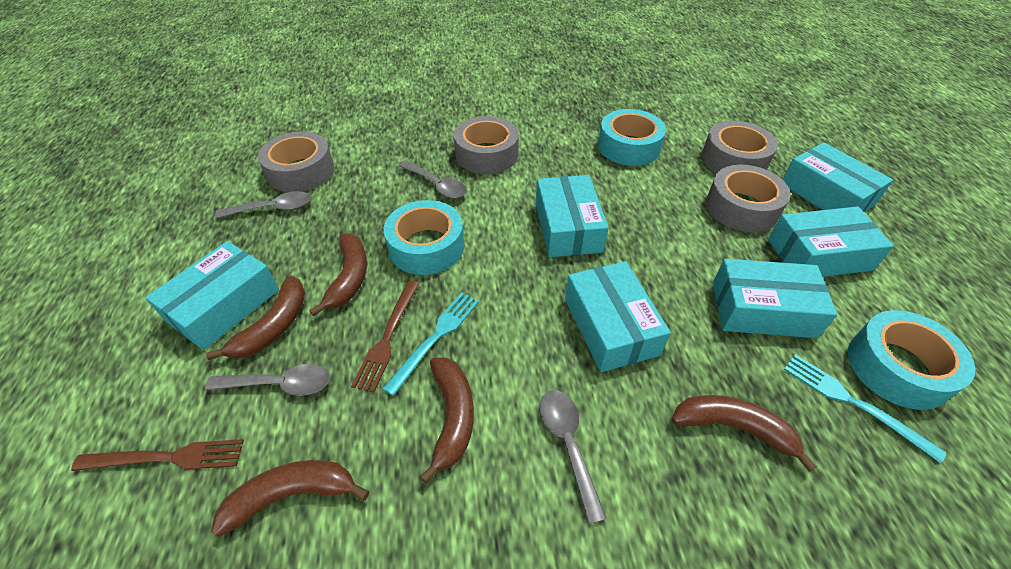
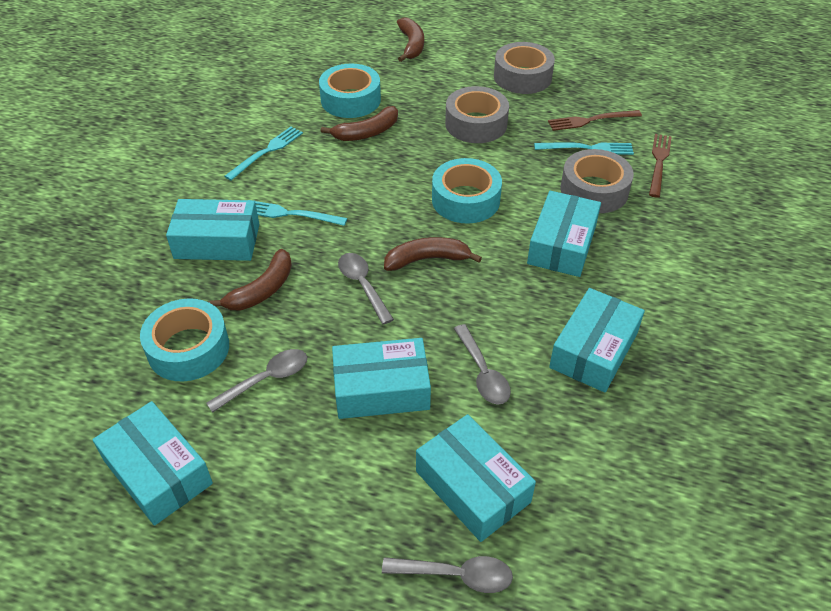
brown banana: [206,276,305,360] [211,460,369,537] [309,233,367,316] [420,357,474,484] [672,395,817,472] = 5 -> [209,249,292,310] [321,106,398,141] [384,237,482,271] [397,17,424,62] = 4
grey tape: [258,131,334,192] [454,116,519,174] [702,121,778,173] [706,165,791,232] = 4 -> [445,86,509,143] [494,42,555,94] [561,149,634,213] = 3
turquoise fork: [382,292,479,396] [784,354,947,463] = 2 -> [224,127,303,181] [255,201,347,226] [534,142,634,155] = 3

